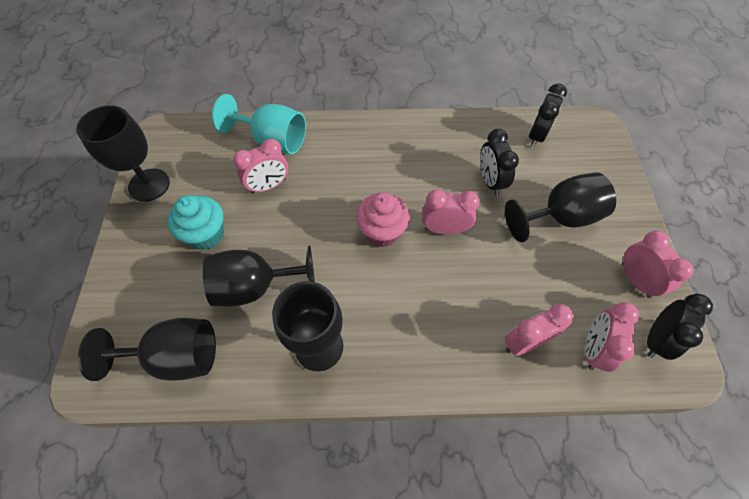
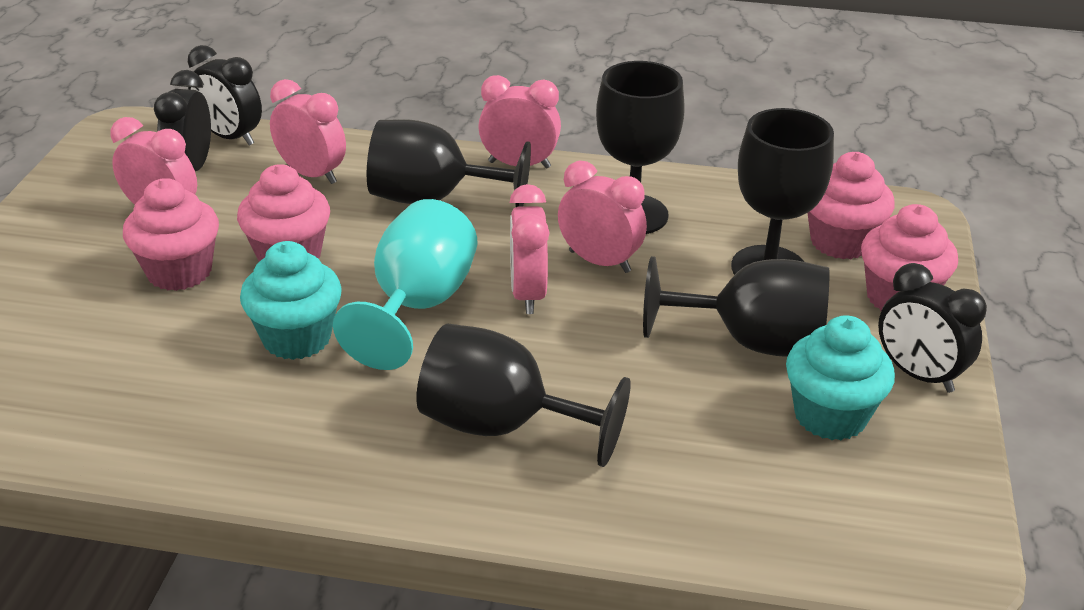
pink cupcake: [356,192,410,247] = 1 -> [123,178,219,291] [237,164,330,262] [808,152,895,259] [861,204,958,311] = 4
turquoise cupcake: [168,195,224,250] = 1 -> [240,241,342,360] [786,315,895,440] = 2

